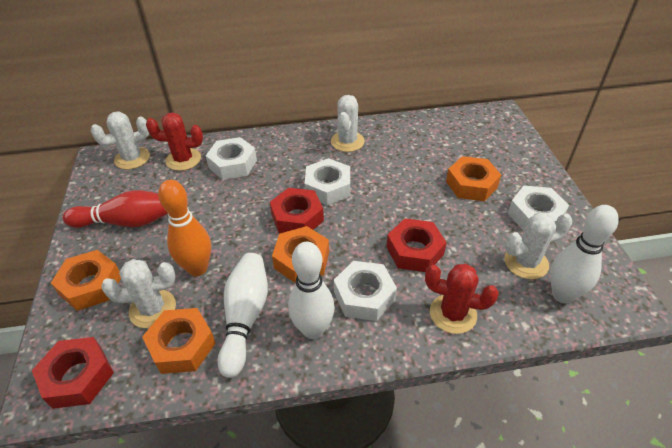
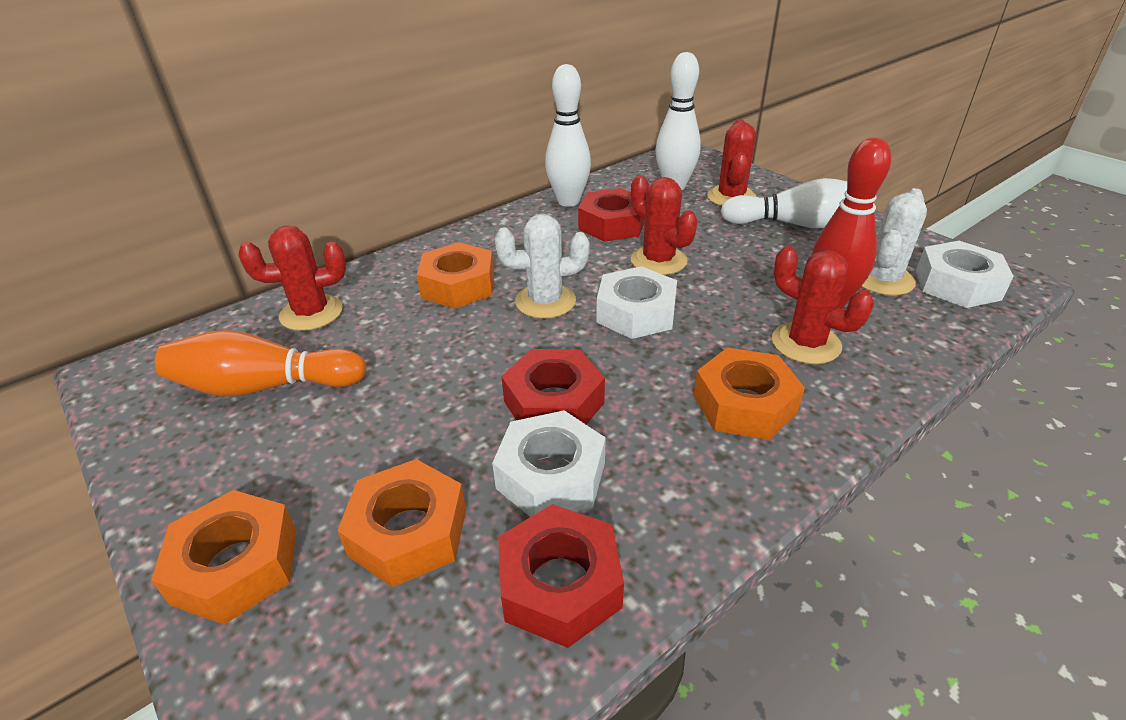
red cactus: [146,113,203,171] [425,264,499,334] = 2 -> [238,226,346,331] [631,175,698,275] [707,119,757,206] [772,246,874,364] = 4
white cactus: [91,112,150,169] [101,259,176,328] [331,95,365,152] [504,212,572,279] = 4 -> [495,214,590,319] [861,188,927,296] = 2
white nut: [206,137,257,180] [305,158,350,206] [334,261,397,321] [508,186,569,231] = 4 -> [492,410,606,517] [596,266,677,339] [916,241,1014,308] = 3

